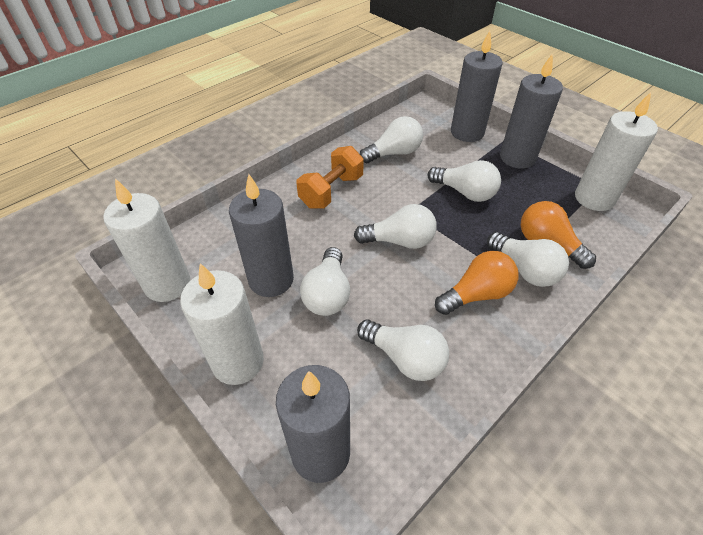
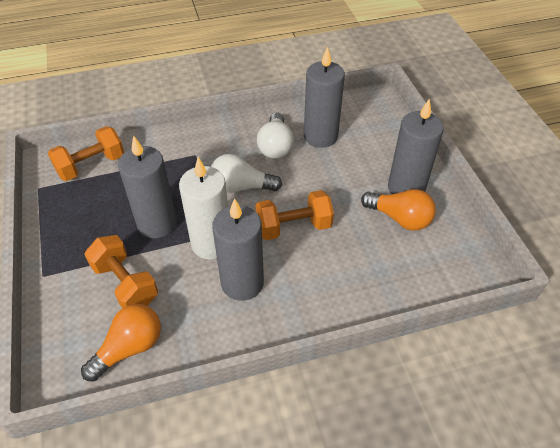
orange dumbbell: [297,146,364,209] = 1 -> [48,126,124,181] [84,235,158,308] [255,190,334,240] = 3
white candle: [103,178,190,302] [180,263,264,385] [575,92,658,211] = 3 -> [179,157,228,260] = 1
white light bulb: [300,247,350,316] [354,204,437,249] [357,319,449,381] [360,116,423,163] [428,160,501,202] [487,232,569,287] = 6 -> [211,154,282,193] [257,112,294,159] = 2

